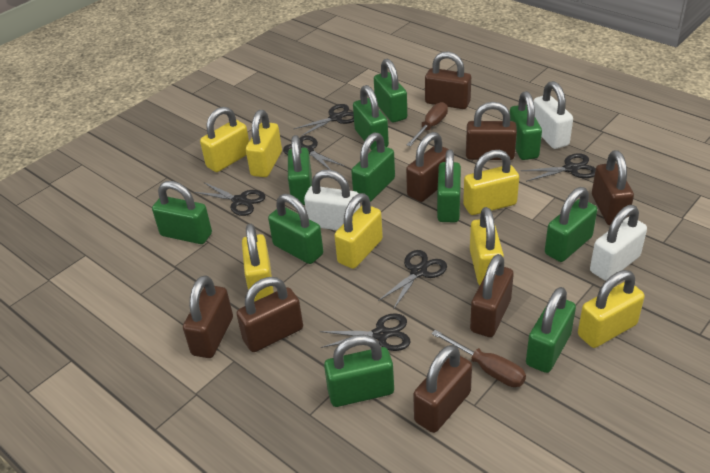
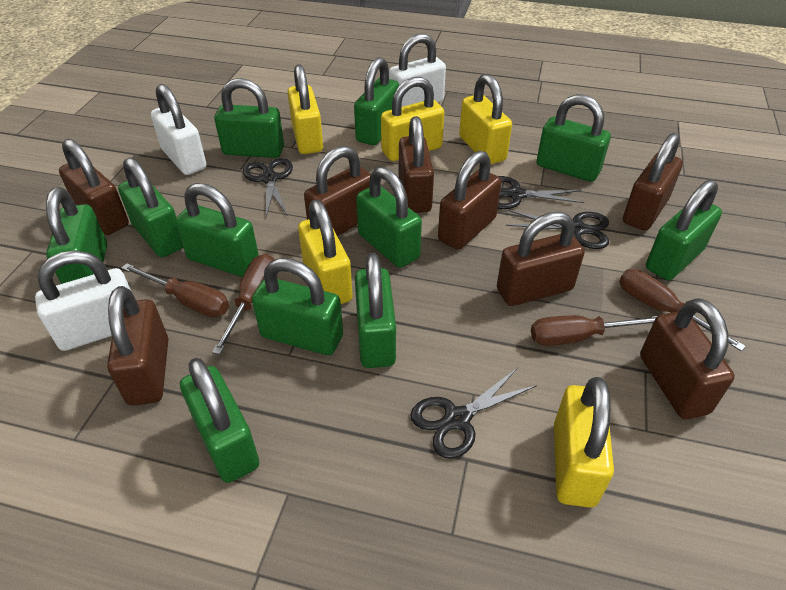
black scissors: [194,182,265,216] [283,136,344,170] [294,104,354,137] [320,313,410,351] [378,250,447,310] [521,153,596,182] = 6 -> [243,158,293,217] [410,368,537,459] [498,176,584,209] [506,210,609,249] = 4
brown screwdriver: [407,102,448,146] [431,330,526,387] = 2 -> [121,263,229,317] [212,254,274,355] [531,315,658,346] [619,269,746,351] = 4
yellow padlock: [200,107,249,172] [242,224,274,302] [246,110,282,177] [334,193,383,269] [463,150,519,215] [470,207,504,285] [578,270,645,348] = 7 -> [287,64,323,154] [298,200,353,304] [381,77,444,161] [459,74,512,164] [554,377,614,508] = 5

